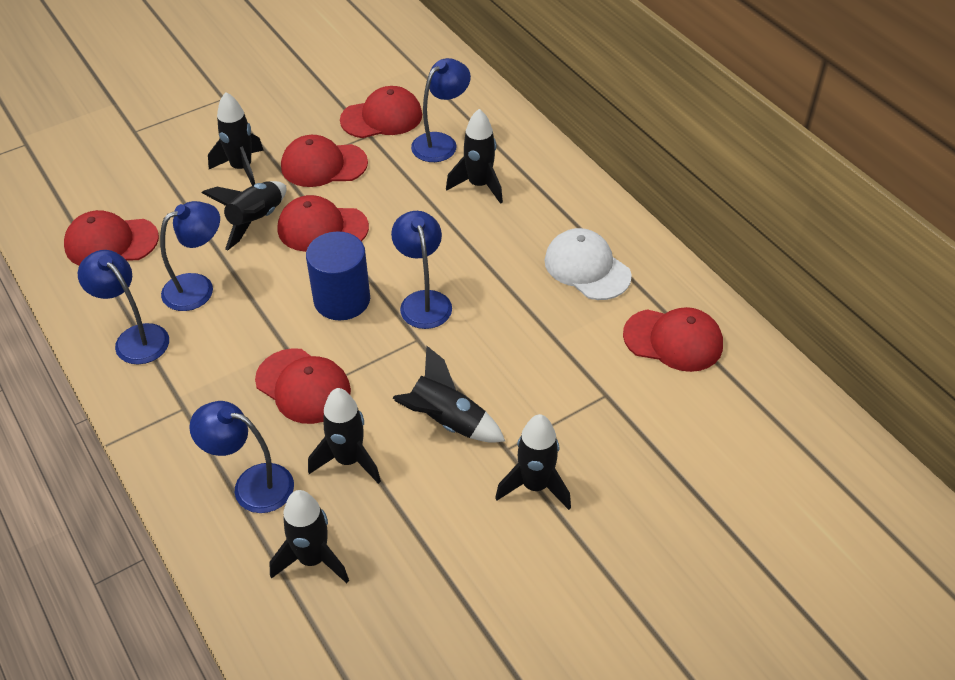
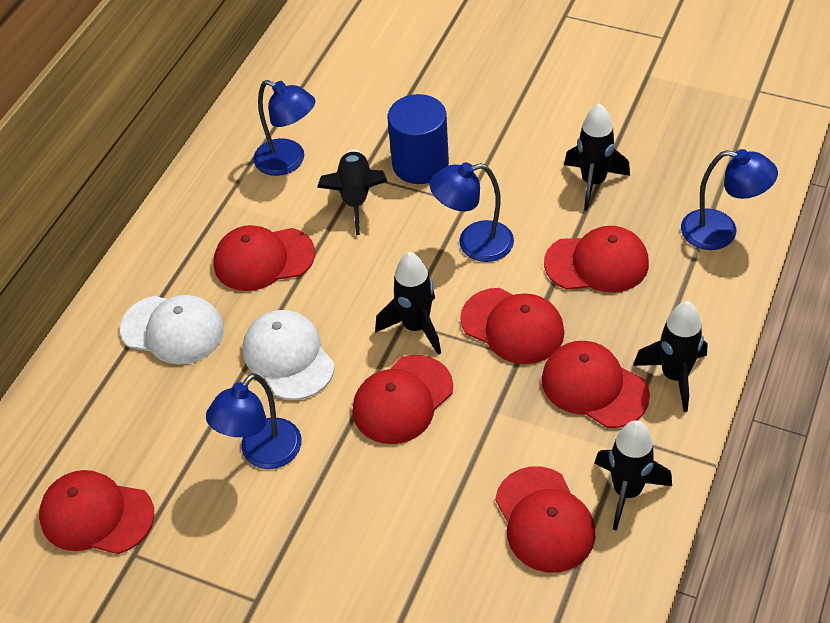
black rocket: [202,181,287,250] [208,92,264,186] [269,490,349,583] [308,388,381,484] [392,345,505,443] [446,109,503,204] [495,414,571,510] = 7 -> [317,149,387,235] [375,252,441,355] [564,103,630,211] [594,420,672,531] [633,301,708,412] = 5
blue lamp: [78,250,169,364] [160,201,220,311] [189,401,294,513] [391,211,452,329] [411,58,471,162] = 5 -> [206,373,302,469] [253,80,315,176] [430,162,514,262] [681,149,778,250] = 4
red cap: [64,210,159,266] [255,348,351,424] [278,195,369,252] [281,135,368,187] [340,86,422,138] [623,307,723,372] = 6 -> [39,470,154,554] [214,225,315,291] [352,355,453,444] [460,288,564,364] [495,466,595,573] [542,341,650,428] [544,226,649,293] = 7
white cap: [544,228,632,300] = 1 -> [120,295,224,365] [243,310,335,400] = 2

